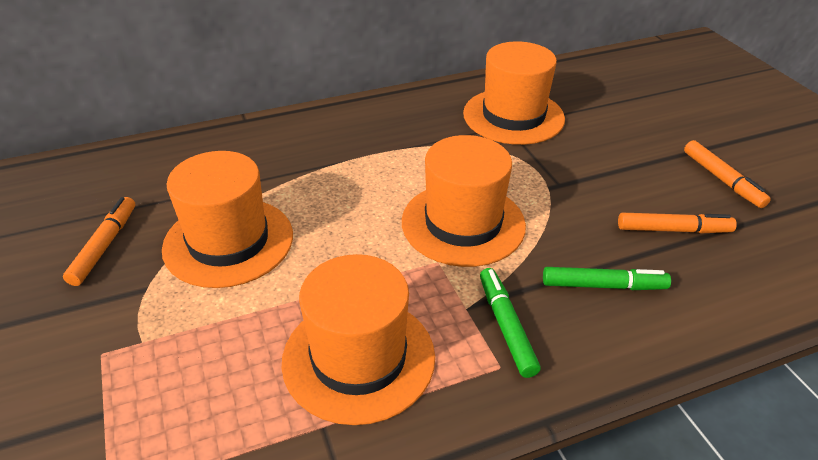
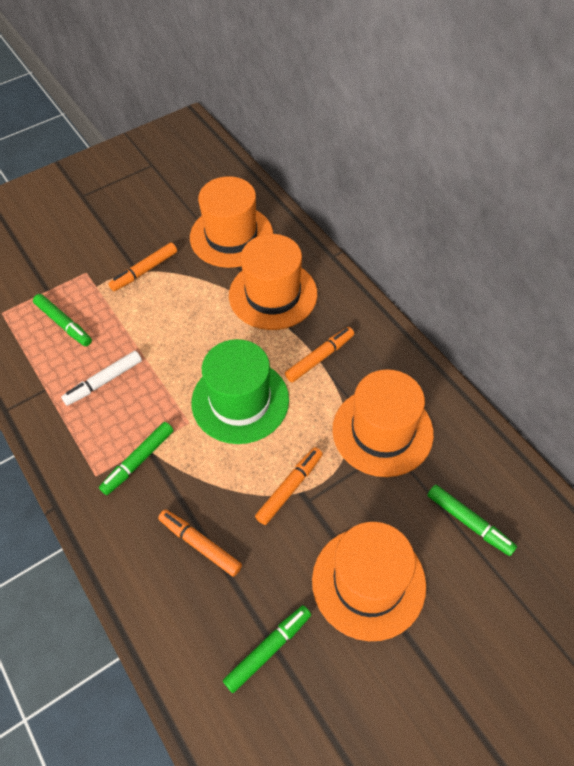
green hat: none = 0 -> [191,339,289,444] = 1
green marker: [480,268,541,378] [543,267,671,290] = 2 -> [33,294,92,346] [99,422,174,495] [223,605,311,693] [427,485,517,556] = 4
orange marker: [63,197,135,286] [618,213,737,233] [684,140,771,208] = 3 -> [108,242,177,291] [158,509,242,577] [255,447,323,525] [285,327,354,382] = 4
white marker: none = 0 -> [61,351,142,406] = 1

